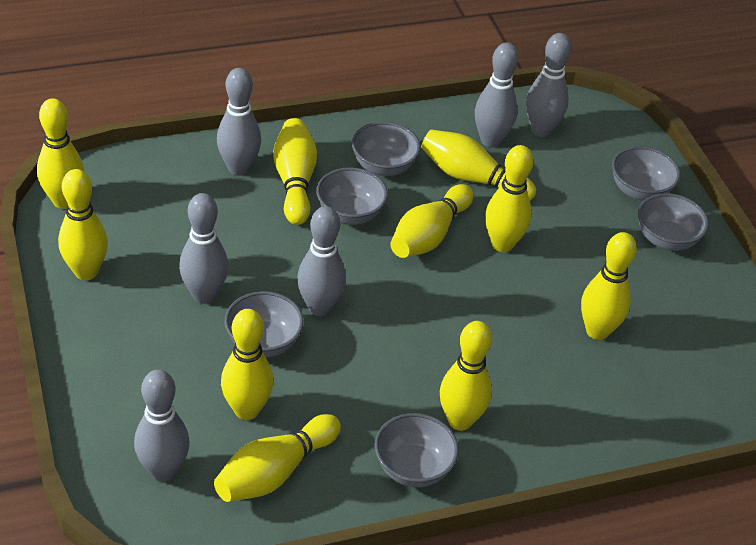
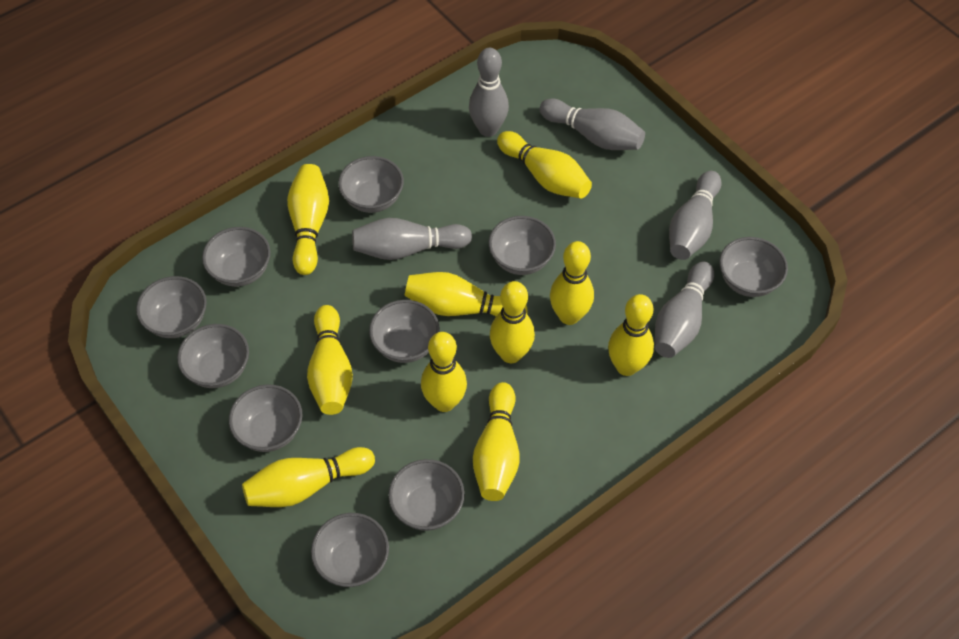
grey bowl: [224,291,304,358] [316,167,388,225] [352,122,421,176] [374,413,459,487] [612,146,680,201] [638,193,709,251] = 6 -> [136,276,207,338] [177,324,249,388] [202,227,271,287] [229,384,303,452] [311,513,389,587] [338,156,404,213] [369,300,440,363] [388,459,465,531] [489,216,556,275] [719,237,788,297] = 10
grey bowling pin: [134,369,190,482] [179,193,229,304] [217,68,261,176] [297,206,346,316] [475,42,519,147] [526,33,571,137] = 6 -> [352,218,472,260] [469,48,509,137] [540,99,645,150] [655,262,714,358] [669,171,721,260] = 5

